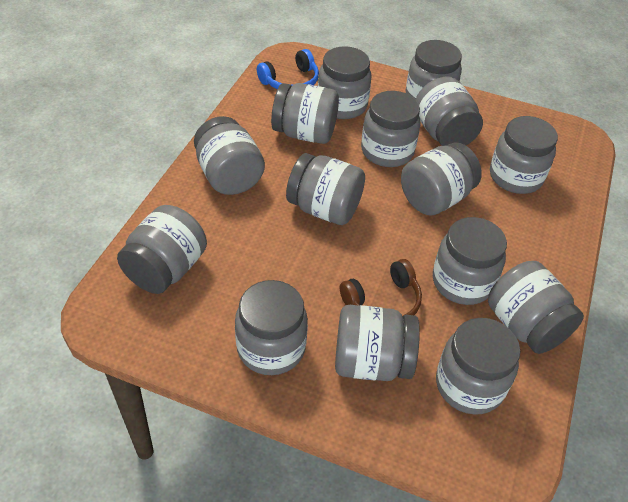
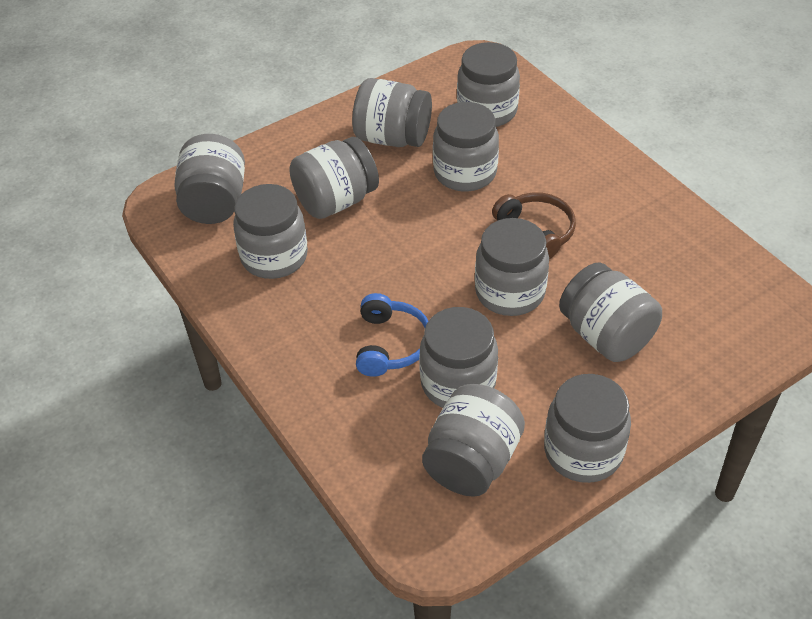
grey jar: [117,205,207,294] [194,116,265,195] [235,280,308,375] [271,83,339,144] [286,153,365,225] [318,46,371,119] [335,305,420,381] [361,91,421,167] [401,142,482,216] [406,40,462,99] [416,77,483,146] [433,217,507,305] [436,318,520,415] [488,261,584,354] [490,116,558,194] = 15 -> [175,134,245,224] [233,184,308,279] [289,137,379,219] [352,78,432,147] [419,307,498,408] [422,384,525,497] [433,102,499,191] [457,42,520,127] [475,218,549,316] [544,374,631,483] [559,262,662,362] = 11

